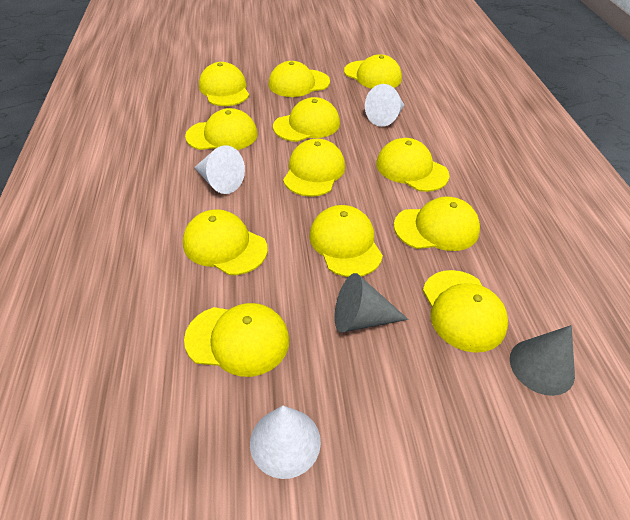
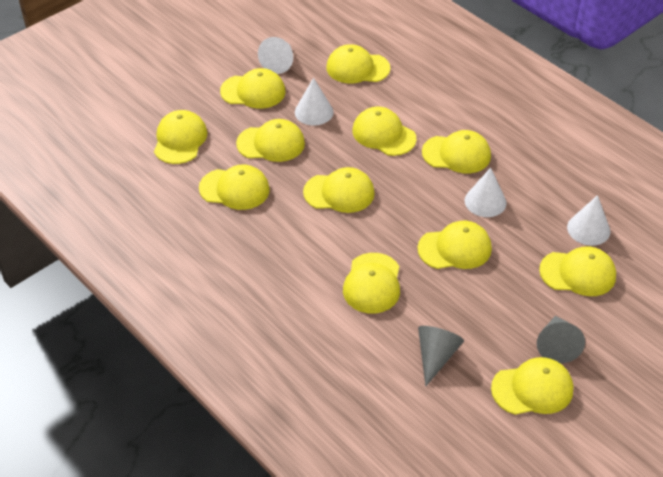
white cone: [194,145,245,194] [250,406,321,479] [365,84,404,127] = 3 -> [258,37,293,74] [295,78,334,125] [464,167,507,217] [567,195,610,246] = 4

